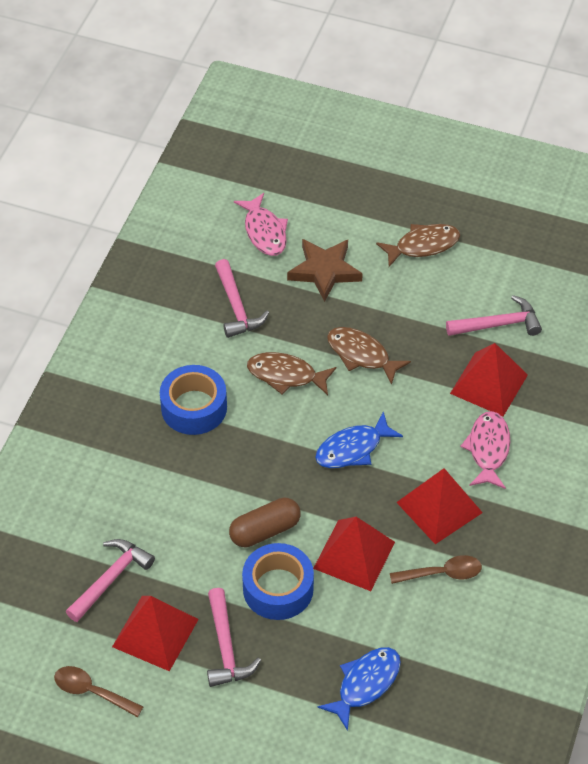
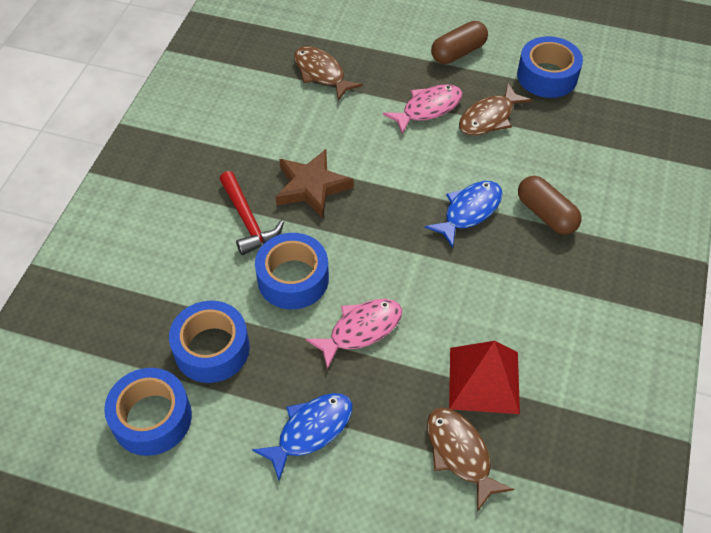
blue tape: [160,365,227,435] [242,543,314,620] = 2 -> [104,368,192,456] [169,301,250,383] [255,233,329,309] [517,36,583,98] = 4
brown capsule: [229,497,301,548] = 1 -> [431,21,488,64] [518,176,581,235] = 2
brown spoon: [54,666,143,717] [390,555,482,584] = 2 -> none = 0
pink hammer: [66,539,155,622] [207,588,261,687] [215,259,269,338] [446,295,542,336] = 4 -> none = 0
red hammer: none = 0 -> [220,171,284,255] = 1
red pyramid: [112,596,199,671] [313,517,395,591] [396,468,483,544] [450,343,528,416] = 4 -> [449,341,520,414] = 1

